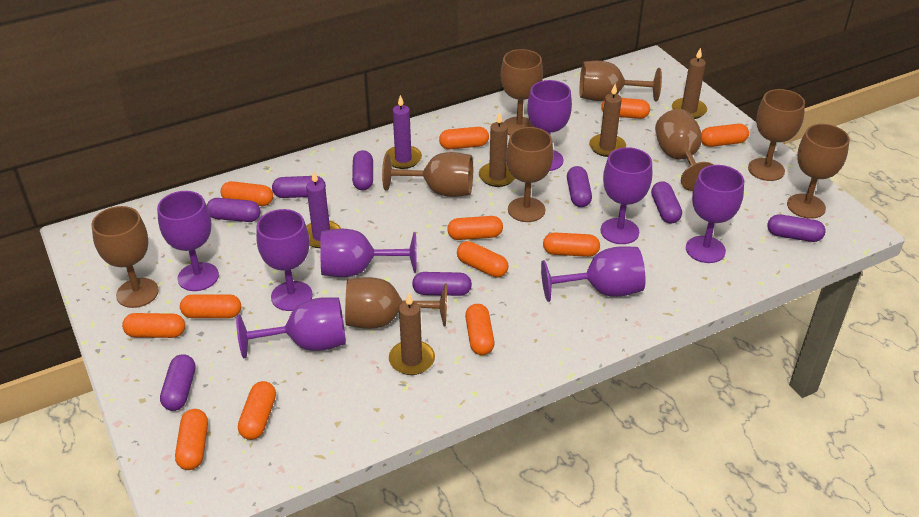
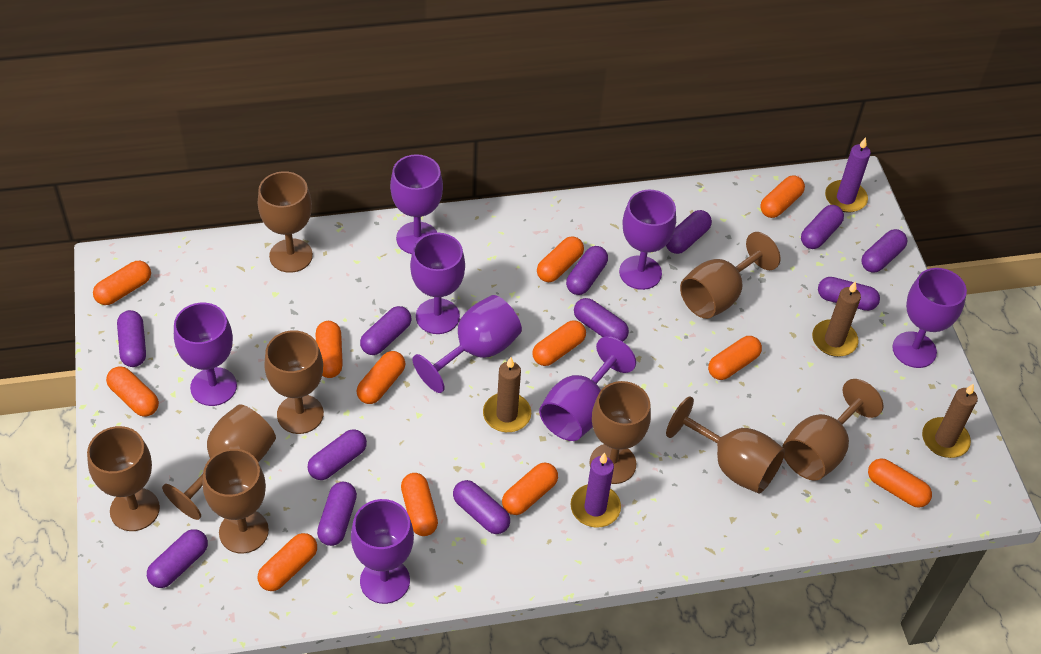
brown candle: [389,293,435,375] [479,112,515,187] [589,84,626,157] [672,47,707,119] = 4 -> [483,357,531,432] [812,281,861,357] [922,384,978,458] = 3
purple capsule: [160,354,195,411] [207,198,261,222] [272,176,326,198] [352,150,373,190] [412,272,472,296] [567,166,592,207] [651,181,682,224] [767,214,826,242] = 8 -> [117,310,146,367] [147,529,208,588] [307,429,367,480] [317,482,357,546] [360,306,412,355] [453,480,510,534] [566,246,608,295] [574,298,629,342] [666,210,712,254] [801,205,844,249] [818,277,880,311] [861,229,908,273] = 12

